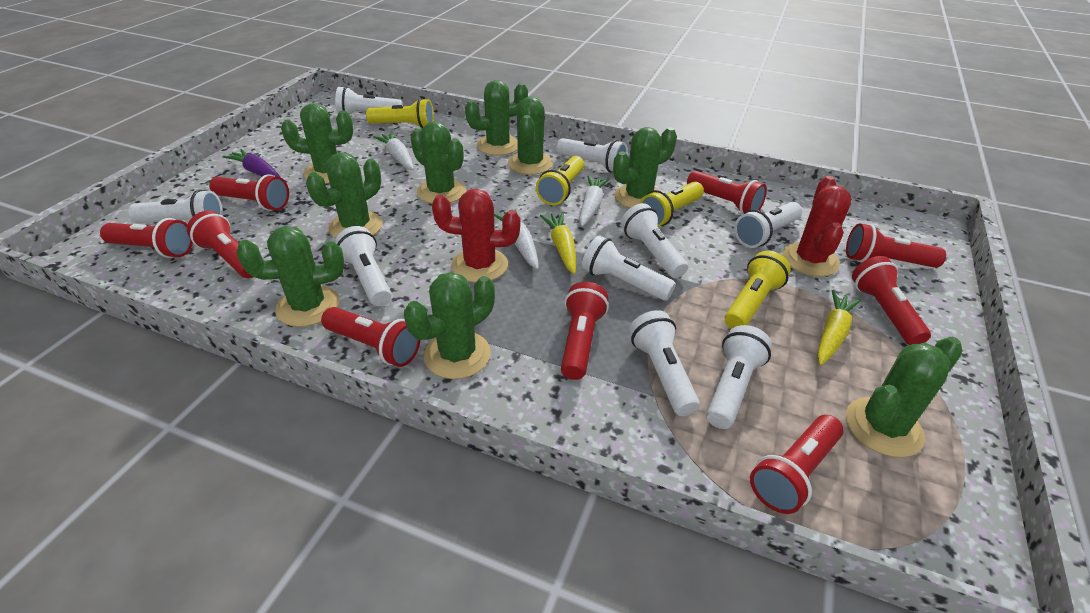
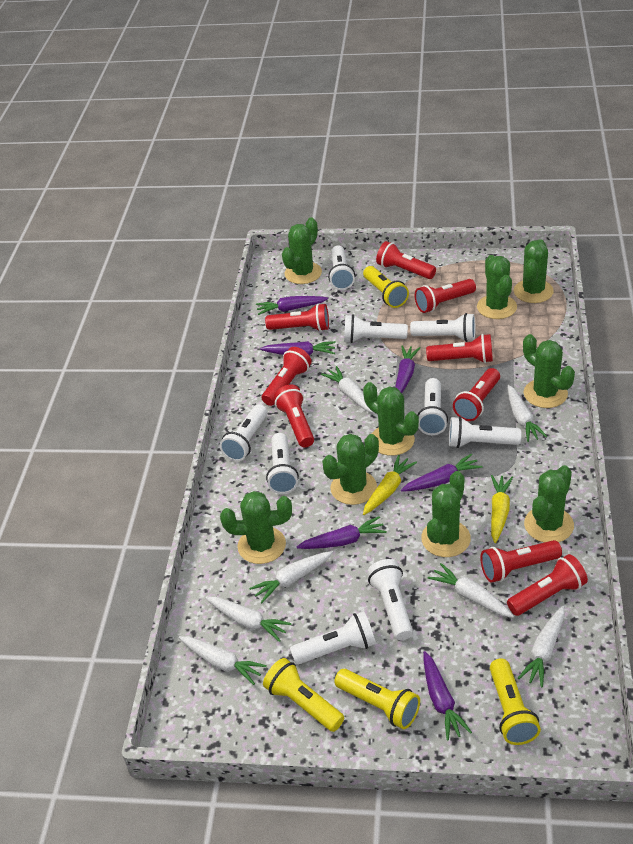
purple carrot: [223,149,281,178] = 1 -> [256,296,328,315] [260,341,336,356] [296,516,387,549] [395,346,420,393] [401,453,483,492] [423,651,472,741] = 6
red cactus: [432,189,520,283] [782,176,852,277] = 2 -> none = 0
white carrot: [373,132,414,170] [494,210,539,269] [579,176,609,227] = 3 -> [179,636,267,685] [205,597,292,642] [249,551,333,603] [321,366,374,413] [428,563,514,618] [508,385,547,442] [518,606,565,687] = 7

